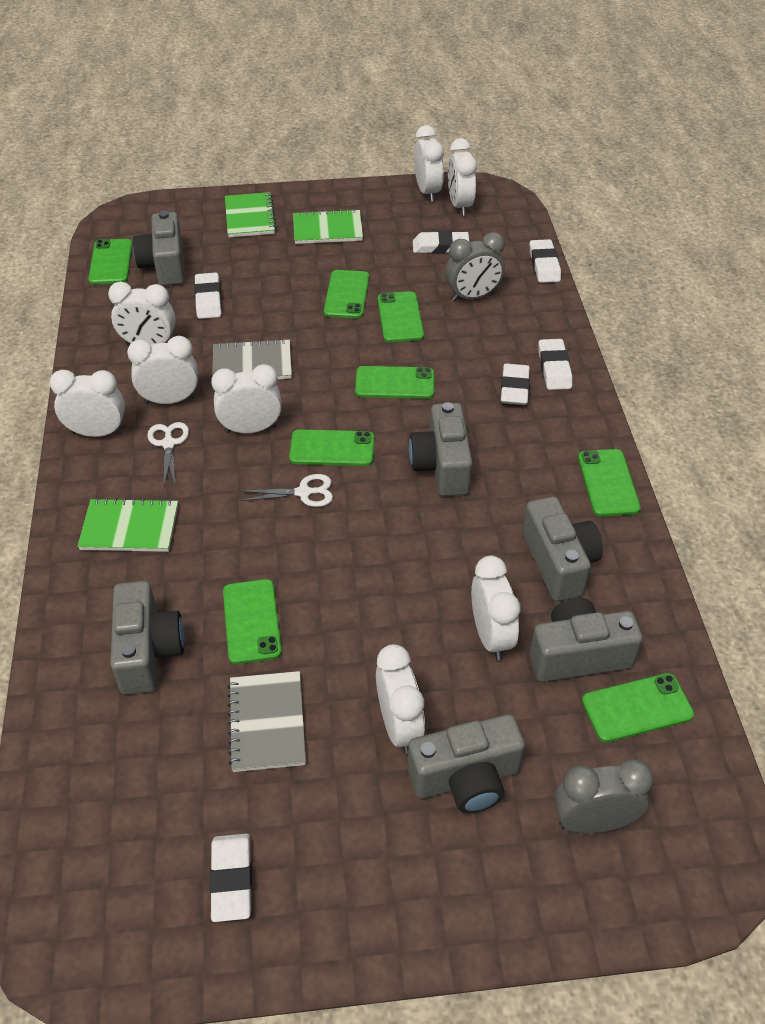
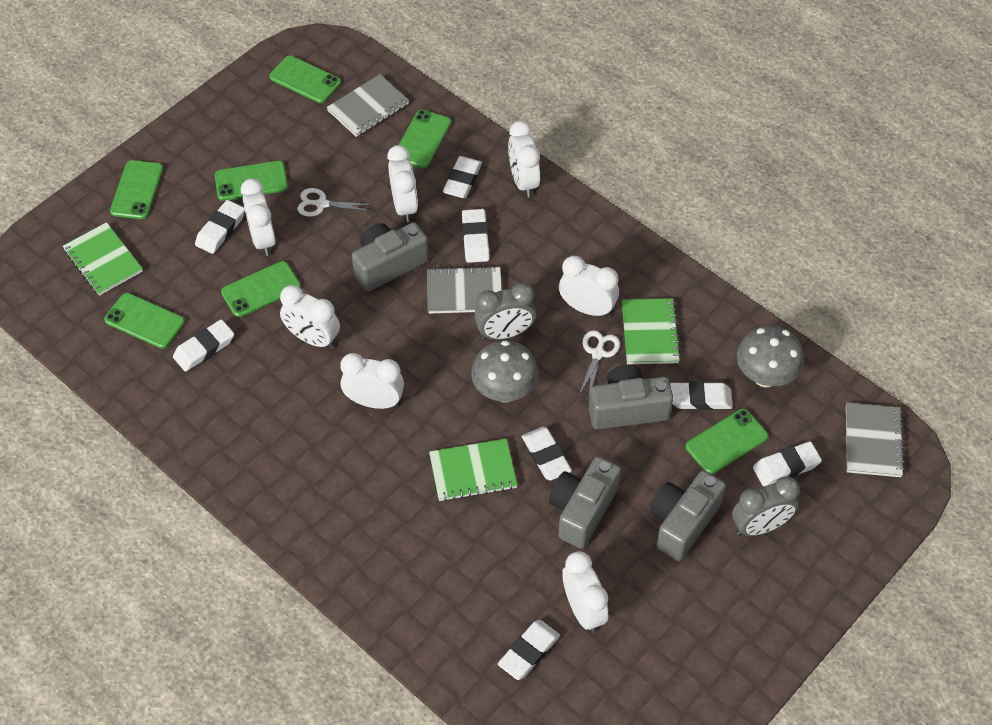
green phone: [88,239,132,284] [223,579,282,664] [289,429,374,466] [324,270,369,319] [355,366,434,399] [378,291,424,342] [578,449,641,516] [582,673,694,742] = 8 -> [104,293,185,349] [110,160,163,219] [215,161,288,201] [221,261,301,317] [269,56,341,103] [399,110,451,168] [685,409,768,474] = 7
grey camera: [110,581,185,695] [133,211,185,286] [408,714,525,814] [409,402,473,496] [522,497,603,601] [530,598,643,682] = 6 -> [352,222,429,292] [549,456,621,549] [589,365,673,430] [650,470,726,561] = 4
grey mushroom: none = 0 -> [471,340,539,402] [737,326,804,387] = 2
grey notebook: [213,339,292,379] [227,671,306,772] = 2 -> [327,74,409,137] [427,266,502,314] [846,403,905,477] = 3
white clock: [50,370,125,437] [108,282,176,345] [127,336,198,404] [211,364,282,433] [376,644,425,754] [414,125,444,202] [448,138,477,216] [471,556,520,661] = 8 -> [241,178,276,256] [280,285,340,349] [340,353,404,409] [387,145,418,222] [508,121,540,197] [559,256,619,317] [562,552,608,633] = 7
white eraser: [194,272,222,319] [210,834,252,922] [413,231,469,254] [501,363,530,405] [530,239,561,283] [538,339,572,390] = 6 -> [173,319,234,372] [195,200,245,254] [443,156,482,198] [462,209,490,263] [498,620,560,680] [522,427,572,480] [670,381,733,410] [753,442,822,486] = 8

